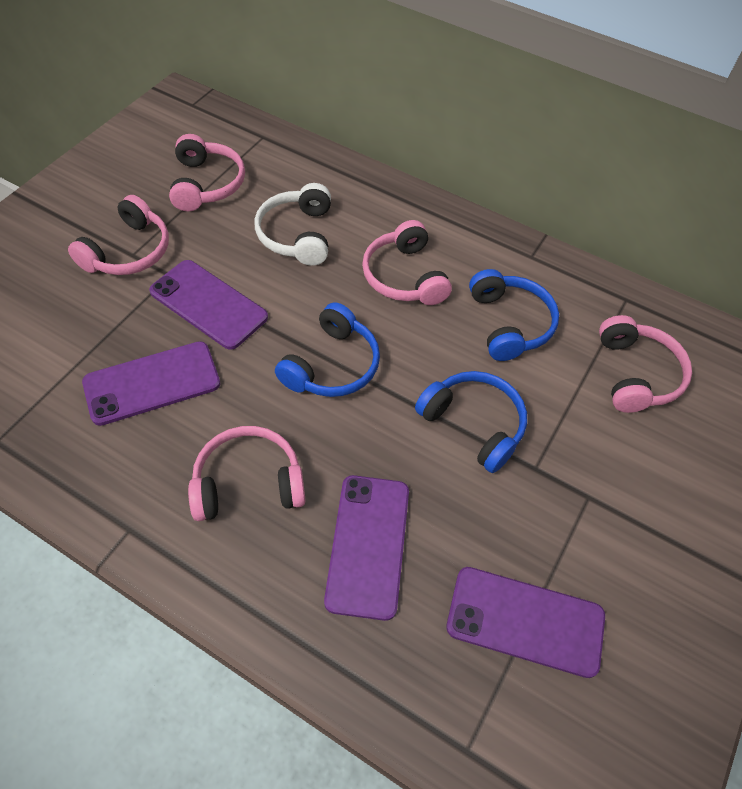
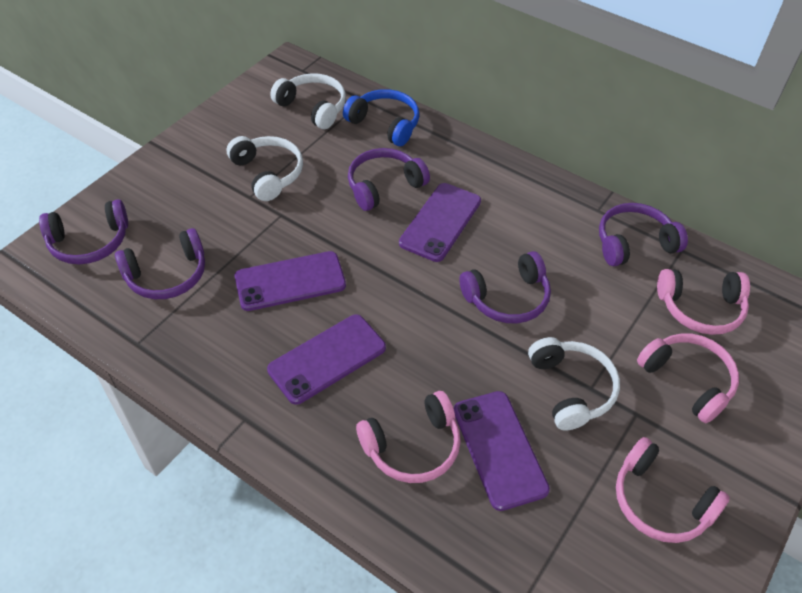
blue headphones: [275,302,380,397] [415,371,527,473] [469,269,559,361] = 3 -> [343,89,419,146] = 1
pink headphones: [68,195,169,275] [169,134,245,211] [188,426,306,521] [362,220,452,305] [599,315,692,413] = 5 -> [356,391,461,483] [616,437,730,543] [637,333,739,423] [657,269,750,335] = 4
purple headphones: none = 0 -> [39,199,128,264] [115,228,205,299] [348,148,430,211] [459,251,551,323] [599,203,688,266] = 5
white headphones: [254,183,331,266] = 1 -> [227,136,303,201] [270,73,346,129] [528,337,620,430] = 3

